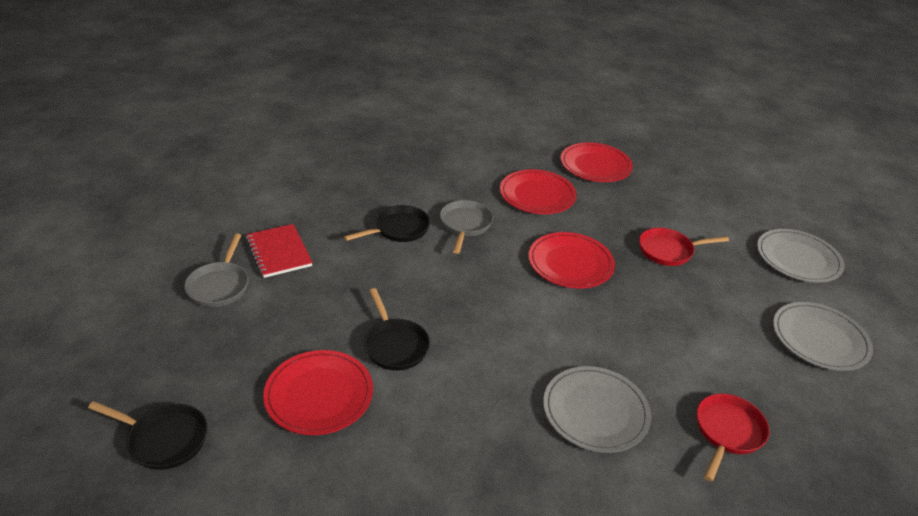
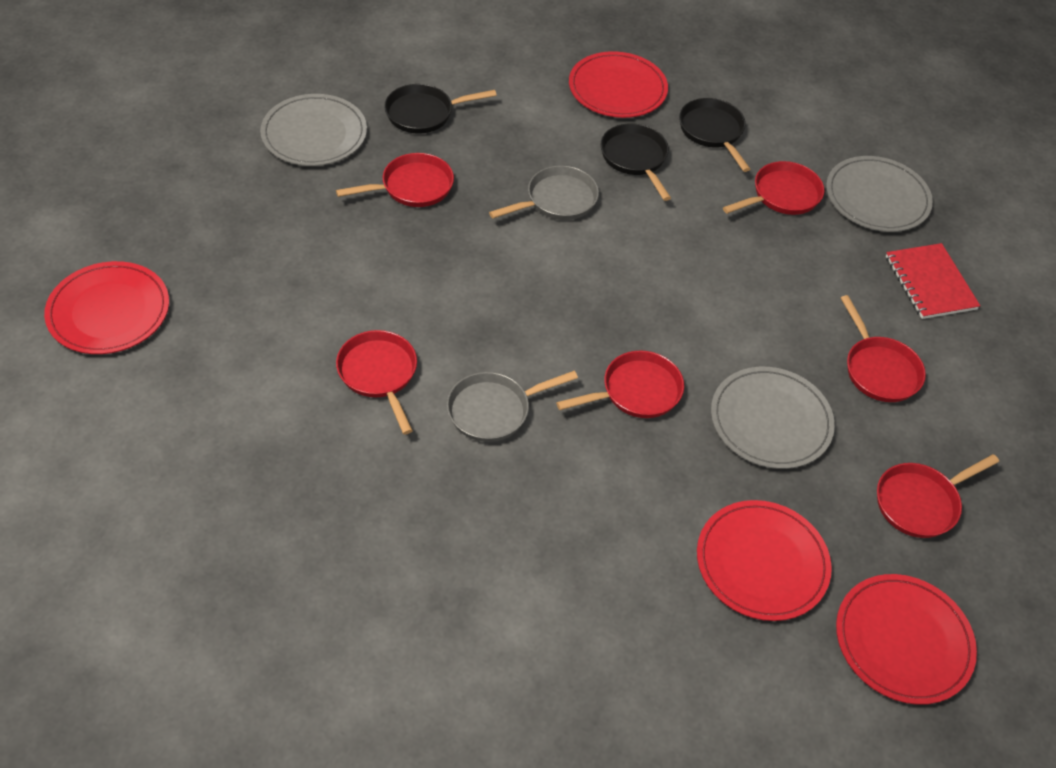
red pan: [639,228,729,266] [697,394,770,482] = 2 -> [336,153,454,207] [336,330,417,434] [556,350,684,418] [723,161,825,215] [841,295,926,402] [877,454,999,538] = 6

